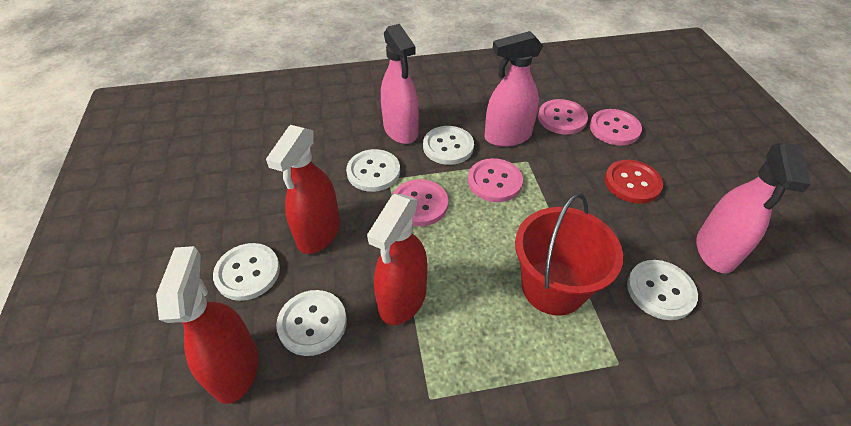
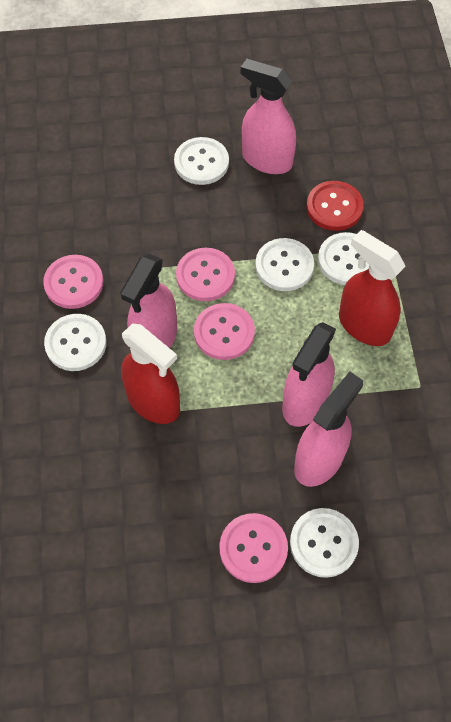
pink spray bottle: [381,24,419,144] [484,31,543,147] [696,143,811,273] = 3 -> [120,254,177,348] [241,59,296,174] [282,322,336,427] [294,371,363,487] = 4
red bucket: [515,193,623,316] = 1 -> none = 0
red spray bottle: [156,246,259,404] [266,125,340,254] [367,194,428,325] = 3 -> [121,323,180,424] [339,230,406,346] = 2

